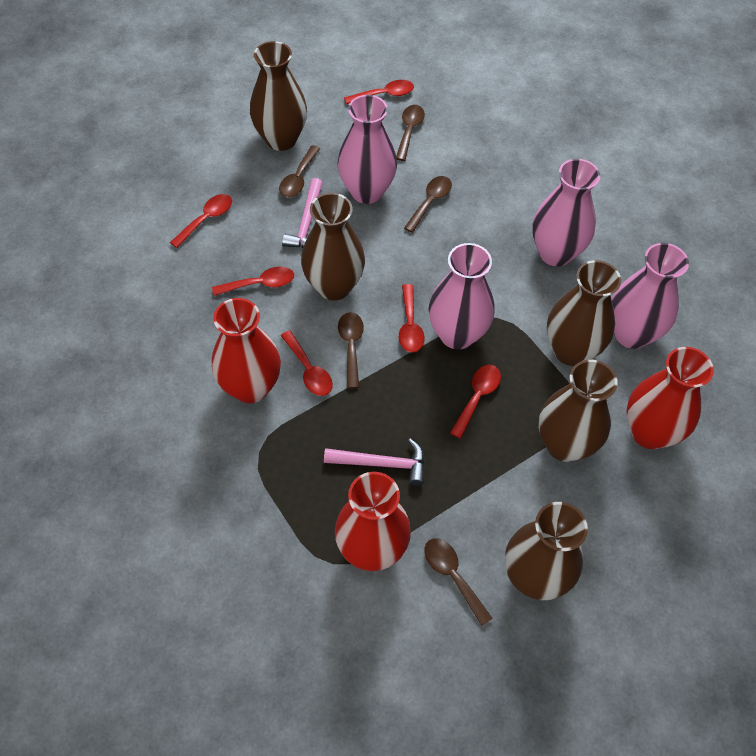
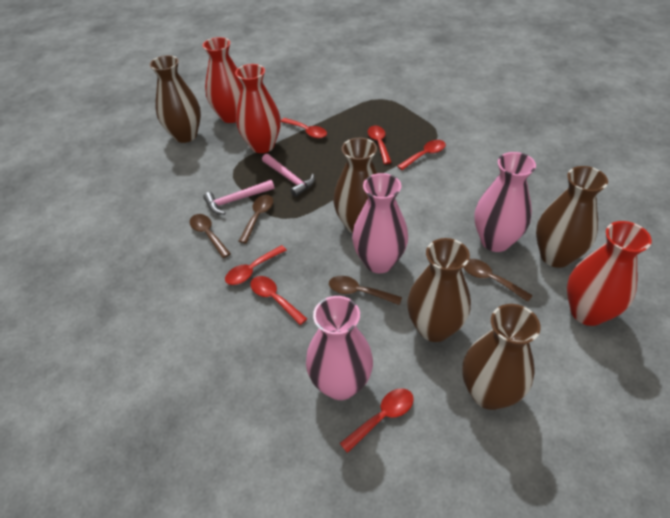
brown spoon: [279,145,320,197] [338,312,364,388] [396,105,425,161] [404,176,452,233] [424,538,493,626] = 5 -> [190,214,231,258] [239,195,273,244] [329,276,402,305] [463,259,533,302] = 4
pink vase: [338,95,397,204] [429,243,494,350] [532,159,600,266] [612,243,689,349] = 4 -> [306,296,373,400] [352,173,408,273] [475,152,536,252] = 3

